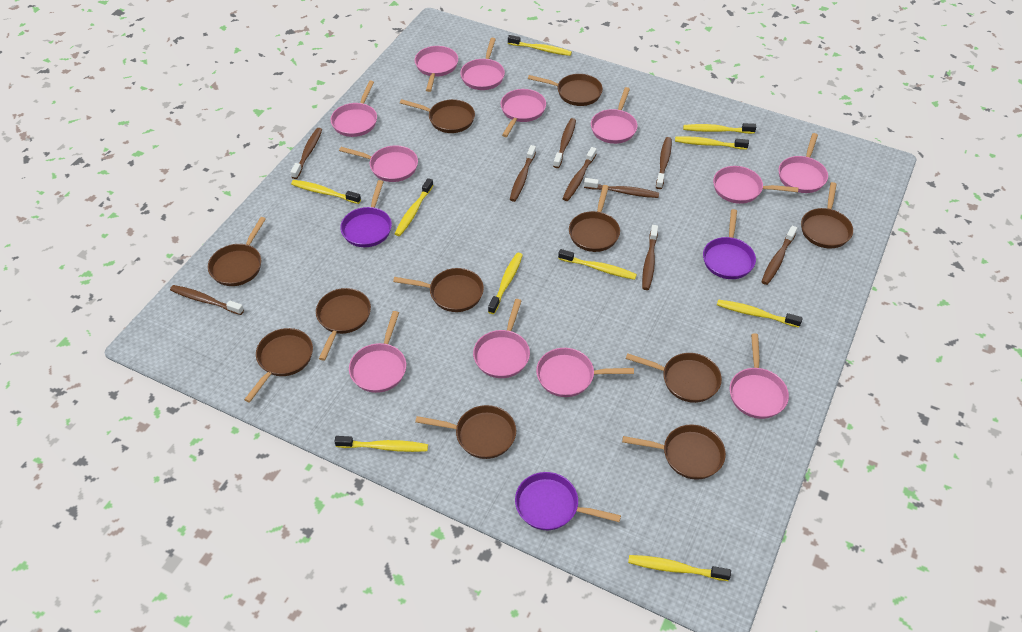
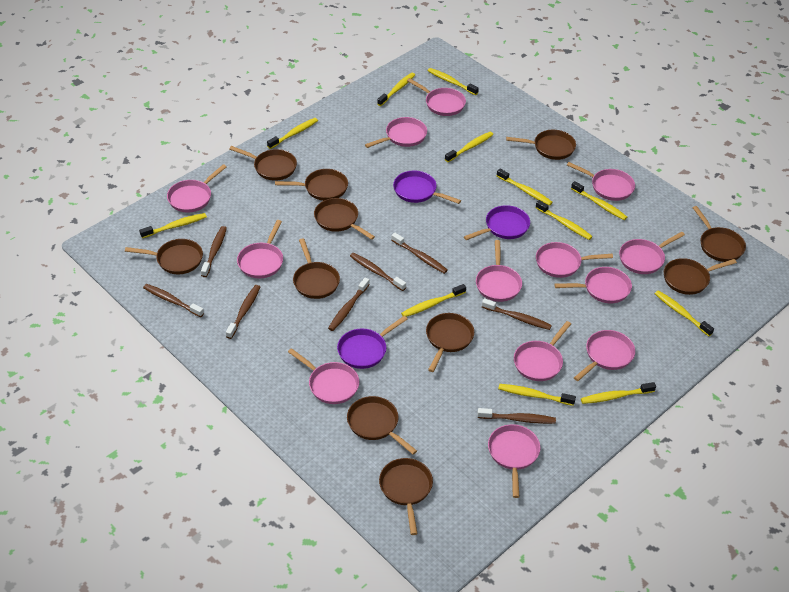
brown toothbrush: [170,285,244,315] [291,128,322,179] [510,145,536,202] [553,118,576,168] [562,147,597,201] [584,178,659,198] [642,225,658,290] [656,137,672,189] [761,226,797,285] = 9 -> [143,284,204,317] [201,226,227,277] [226,285,260,339] [328,278,370,331] [350,253,406,291] [391,233,448,274] [477,408,556,424] [482,298,552,330] = 8
pink pan: [330,81,377,137] [339,145,418,182] [349,311,406,393] [414,46,458,92] [460,38,505,90] [473,299,530,378] [500,89,546,137] [536,348,634,397] [591,87,638,144] [713,166,798,204] [730,334,789,419] [778,133,828,193] = 12 -> [167,164,226,213] [237,220,283,278] [288,348,359,404] [365,117,427,148] [407,78,466,116] [476,240,522,302] [488,424,540,498] [514,321,571,381] [536,242,613,278] [554,267,632,303] [567,162,635,201] [574,330,635,381] [619,232,685,274] = 13
yellow toothbrush: [291,180,361,204] [334,436,428,452] [395,178,434,236] [488,253,523,314] [508,35,572,56] [558,249,637,280] [628,555,731,581] [675,136,749,150] [683,123,756,134] [717,300,803,328] = 10 -> [139,213,207,238] [267,118,318,149] [377,73,415,106] [401,284,466,317] [428,68,479,95] [445,132,493,162] [497,169,553,206] [498,384,576,406] [535,200,593,240] [571,181,627,220] [581,382,656,404] [654,290,714,336] = 12

